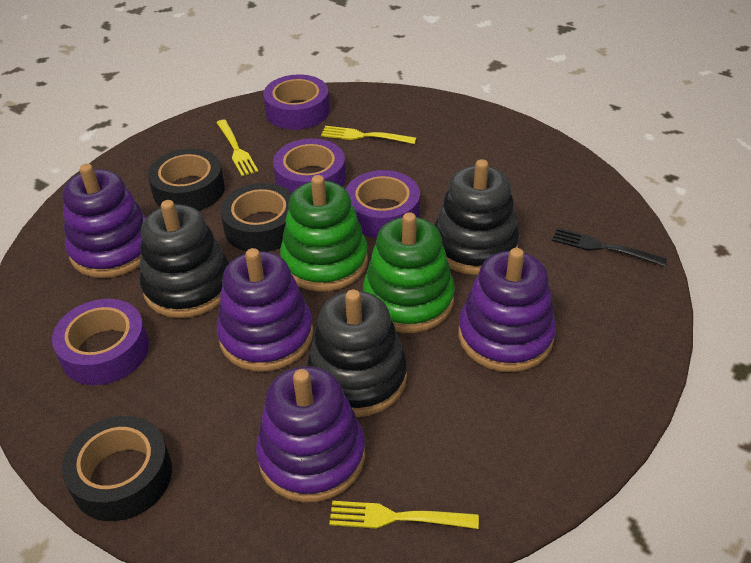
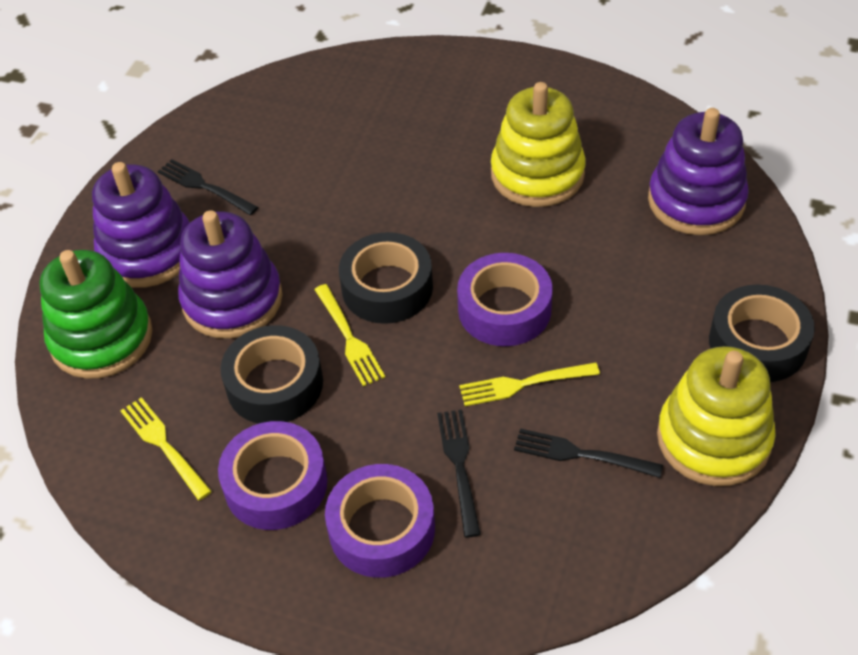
black fork: [552,228,667,267] = 1 -> [158,159,258,215] [437,409,481,537] [514,428,663,478] = 3
black stacking toy: [140,200,229,318] [307,290,407,417] [434,159,520,275] = 3 -> none = 0
green stacking toy: [280,175,368,292] [363,212,455,333] = 2 -> [40,250,152,379] = 1
purple stacking toy: [62,164,146,278] [217,248,314,372] [256,366,365,503] [458,248,556,372] = 4 -> [92,162,190,288] [178,210,283,339] [648,108,749,235] = 3
purple tape: [52,299,149,385] [263,75,330,130] [273,138,346,193] [346,170,420,238] = 4 -> [218,421,327,530] [325,464,435,578] [457,253,553,346] = 3
yellow stacking toy: none = 0 -> [491,82,586,207] [657,346,776,486] = 2

